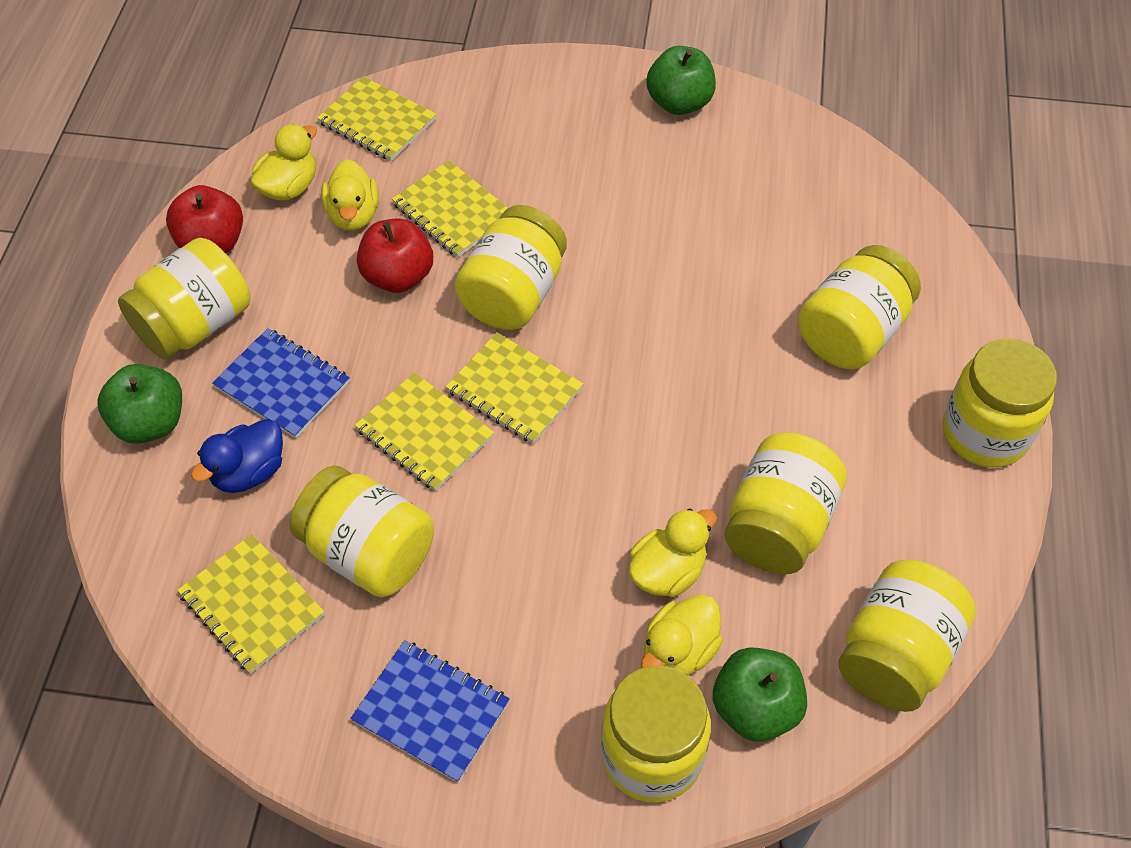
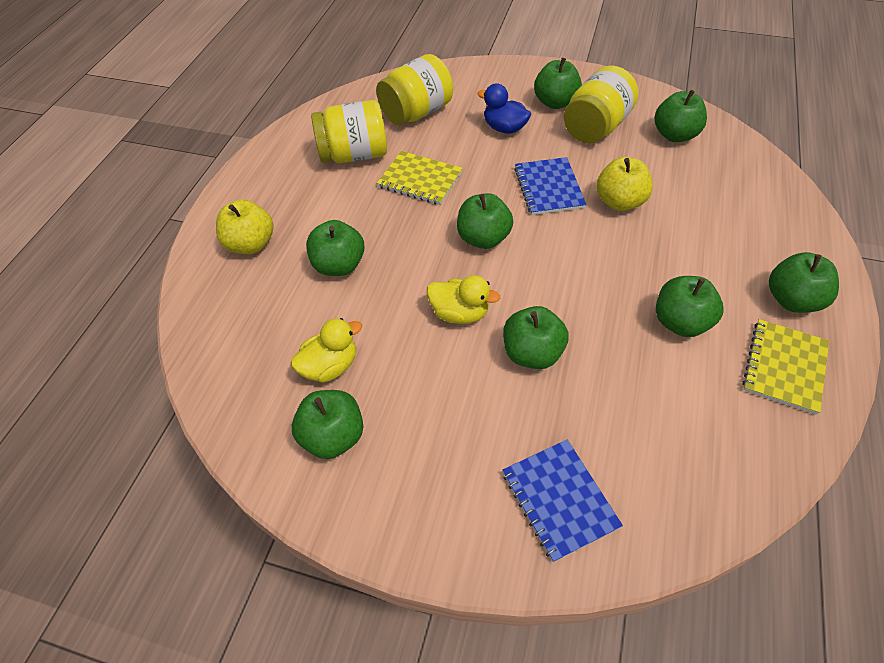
green apple: [97,364,182,444] [646,46,716,115] [713,647,807,742] = 3 -> [292,390,363,459] [306,220,365,276] [457,193,513,249] [503,306,569,369] [534,58,582,109] [654,90,707,142] [656,276,724,337] [769,252,839,313] = 8
red apple: [166,185,243,253] [357,218,433,293] = 2 -> none = 0
yellow apple: none = 0 -> [216,199,274,254] [596,157,653,211] = 2
yellow duck: [251,124,317,200] [321,159,379,231] [629,508,717,597] [641,595,723,676] = 4 -> [291,318,362,383] [427,275,500,324] = 2
yellow jar: [118,238,251,359] [290,465,434,597] [455,205,567,330] [601,666,711,803] [724,432,847,574] [798,245,921,369] [838,560,976,712] [943,338,1057,468] = 8 -> [311,100,387,163] [376,54,453,125] [564,65,638,143] = 3
yellow notebook: [177,534,325,674] [317,76,437,161] [355,372,494,491] [392,160,508,258] [446,332,583,444] = 5 -> [377,151,463,205] [743,319,829,415] = 2

